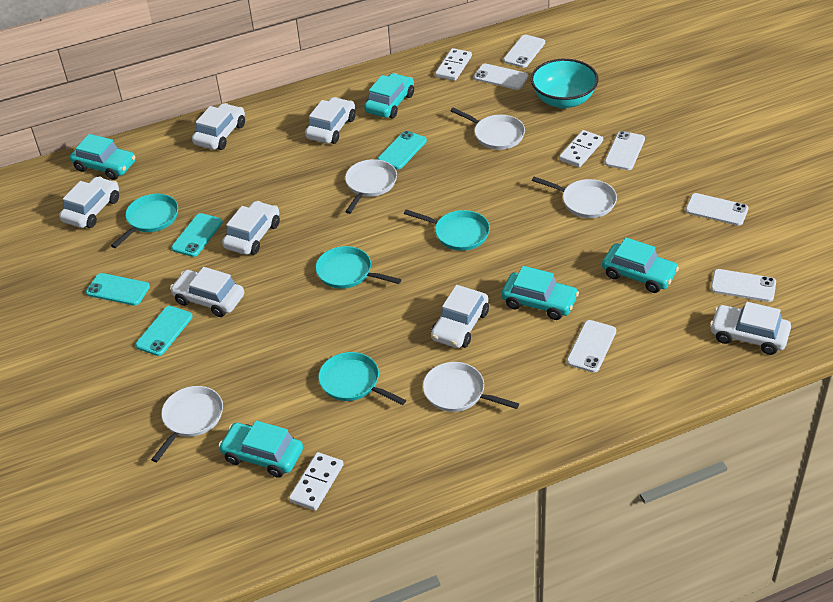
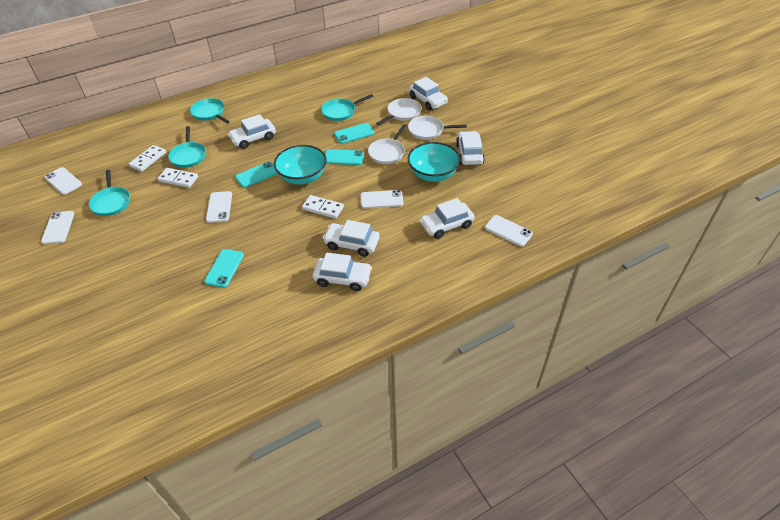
turquoise bowl: [531,59,598,108] = 1 -> [274,145,327,185] [408,142,461,182] = 2
turquoise car: [70,134,136,180] [218,420,303,478] [364,73,414,118] [502,266,579,320] [602,237,679,293] = 5 -> none = 0
white car: [59,176,119,228] [170,267,244,317] [192,103,245,150] [222,201,280,255] [305,97,356,144] [431,285,489,348] [710,302,791,355] = 7 -> [228,114,276,149] [313,253,372,291] [323,220,380,257] [409,77,448,110] [419,198,475,239] [456,131,485,165] = 6
white pan: [151,386,223,462] [345,159,397,214] [423,362,519,412] [450,108,525,150] [532,177,617,218] = 5 -> [368,124,406,164] [376,98,422,125] [408,116,467,140] = 3
white phone: [474,64,528,90] [503,35,545,68] [567,320,616,373] [604,131,645,170] [686,193,748,226] [711,269,776,302] = 6 -> [41,211,75,244] [45,167,82,195] [206,191,232,223] [360,190,403,209] [485,215,533,247] = 5

